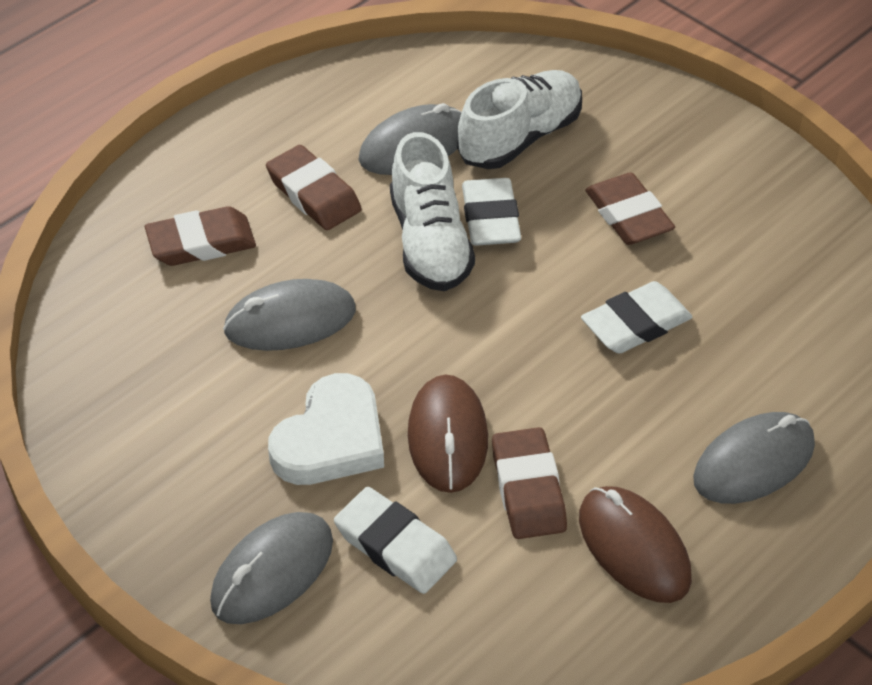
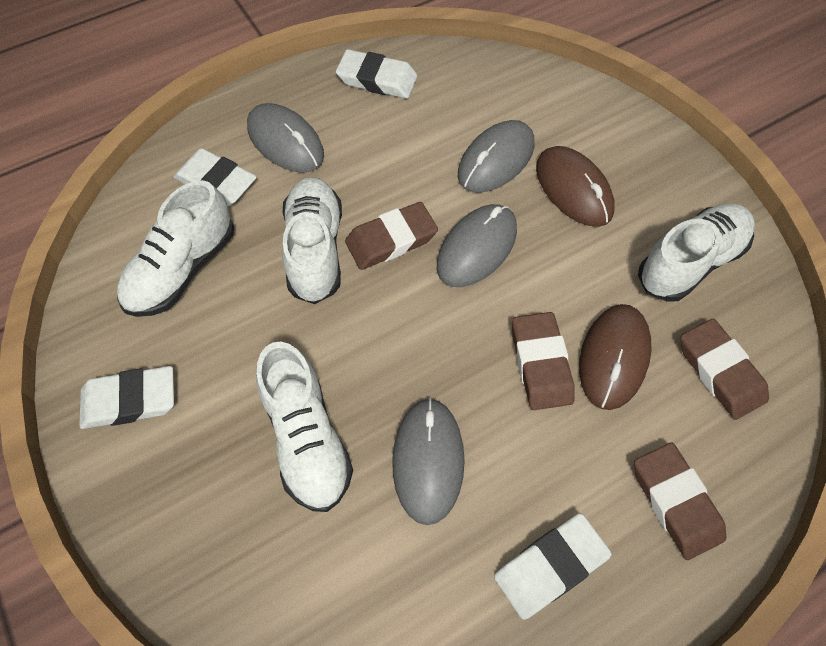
white eraser: [334,487,457,594] [462,178,521,246] [581,281,693,354] = 3 -> [79,366,174,429] [173,148,257,206] [336,49,418,99] [494,513,612,620] = 4
white heart: [268,373,384,485] = 1 -> none = 0
white shoe: [390,132,475,291] [457,70,582,169] = 2 -> [117,180,234,317] [256,341,353,512] [282,177,342,304] [638,204,755,302] = 4

